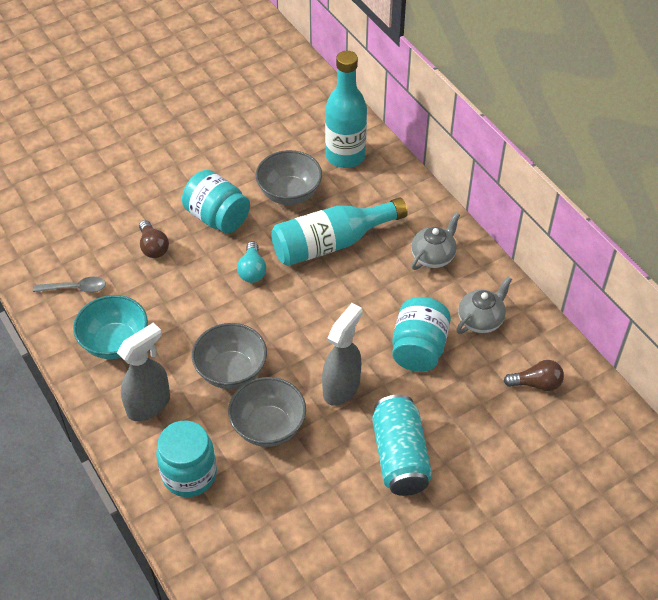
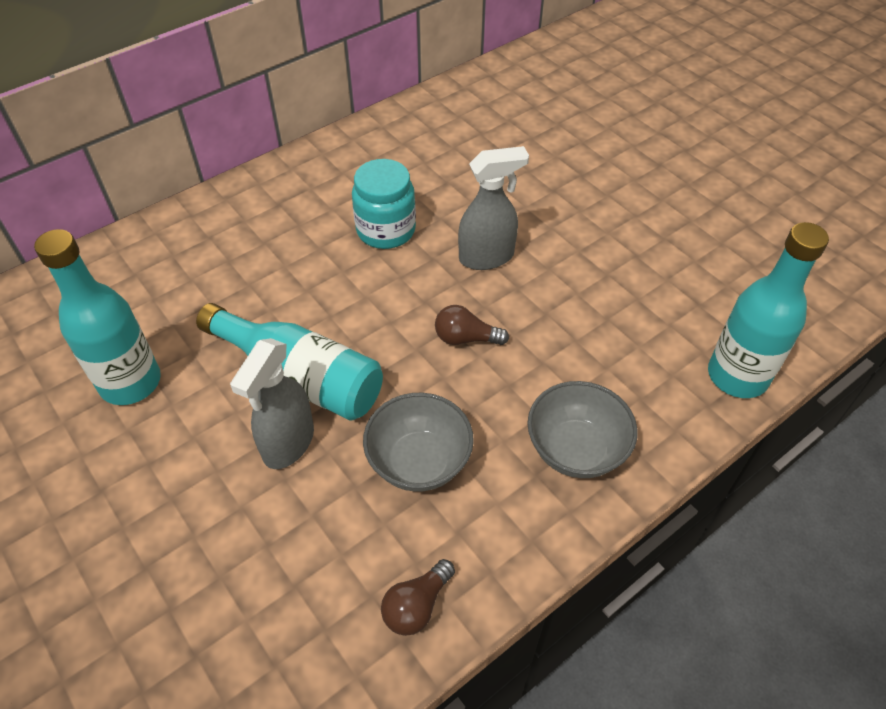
grey bowl: [192,323,267,389] [228,377,306,447] [256,150,322,205] = 3 -> [363,393,474,492] [527,381,637,478] = 2
grey spoon: [33,277,106,293] = 1 -> none = 0
grey teapot: [411,213,460,270] [456,277,512,334] = 2 -> none = 0
turquoise bottle: [271,198,408,266] [325,51,367,168] = 2 -> [34,229,161,405] [196,303,383,421] [708,222,829,398] = 3
turquoise bowl: [73,295,148,359] = 1 -> none = 0
turquoise can: [372,395,432,496] = 1 -> none = 0
turquoise jar: [156,420,217,497] [182,170,250,233] [392,297,451,372] = 3 -> [352,159,416,249] = 1
turquoise light bulb: [237,241,266,283] = 1 -> none = 0

